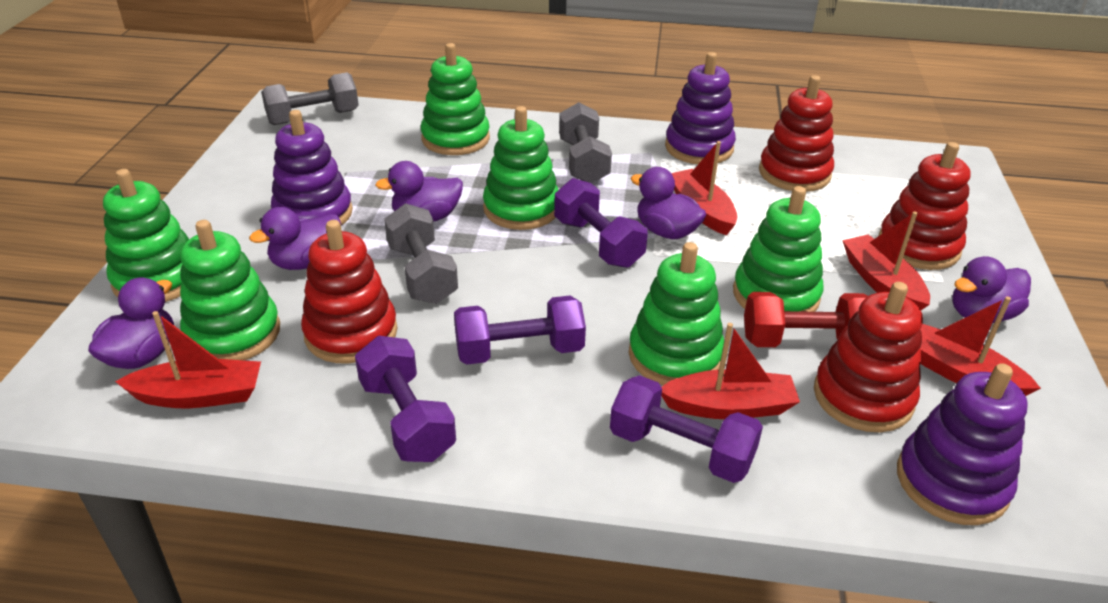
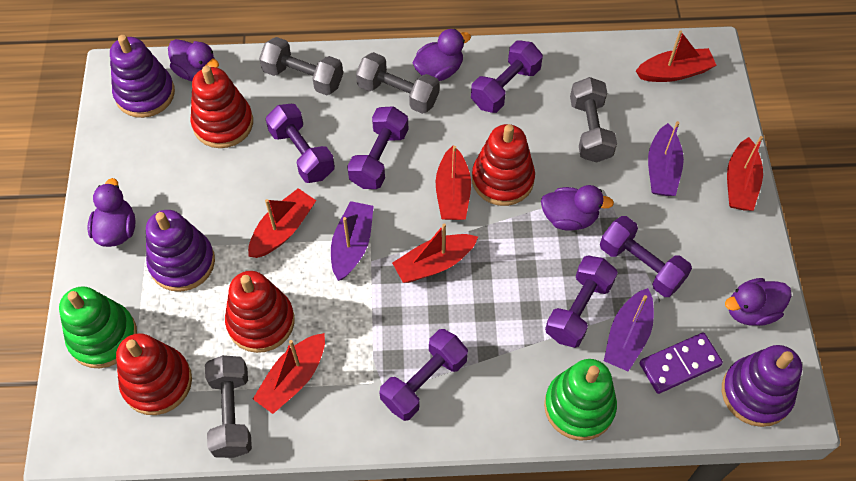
green stacking toy: [103,169,189,302] [180,220,280,360] [421,43,490,155] [483,106,558,230] [629,242,724,385] [733,186,823,312] = 6 -> [59,286,137,368] [544,359,617,441] = 2
grey dumbbell: [261,72,359,125] [384,203,458,304] [559,102,612,183] = 3 -> [205,355,252,458] [259,37,343,95] [356,52,440,114] [570,77,617,162] = 4
purple boat: none = 0 -> [331,201,374,281] [604,288,654,371] [648,121,684,196] = 3
purple domino: none = 0 -> [639,332,723,394] = 1
purple dumbbell: [355,336,456,462] [454,296,586,365] [554,178,648,268] [610,375,763,483] = 4 -> [266,104,335,183] [347,106,408,189] [379,329,468,421] [471,40,543,113] [545,255,618,348] [600,216,692,297] = 6
red boat: [115,311,261,408] [661,323,800,419] [671,141,737,235] [842,211,930,310] [920,296,1041,396] = 5 -> [248,188,316,258] [253,333,325,414] [392,223,478,283] [436,146,471,220] [636,30,717,82] [727,136,763,211] = 6
red dumbbell: [744,292,868,347] = 1 -> none = 0

